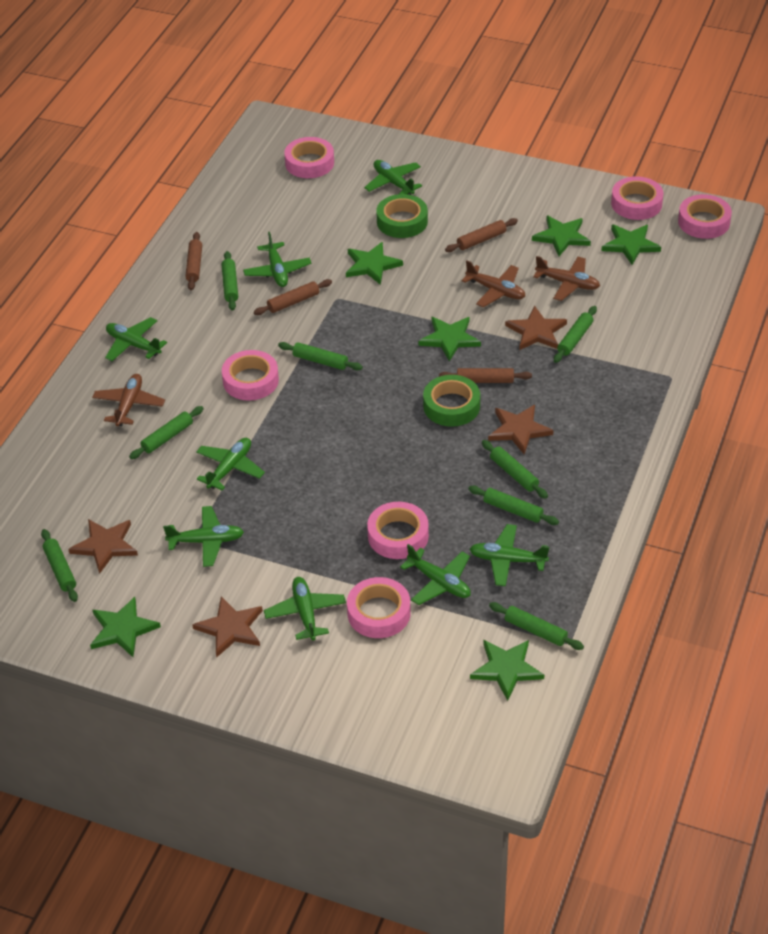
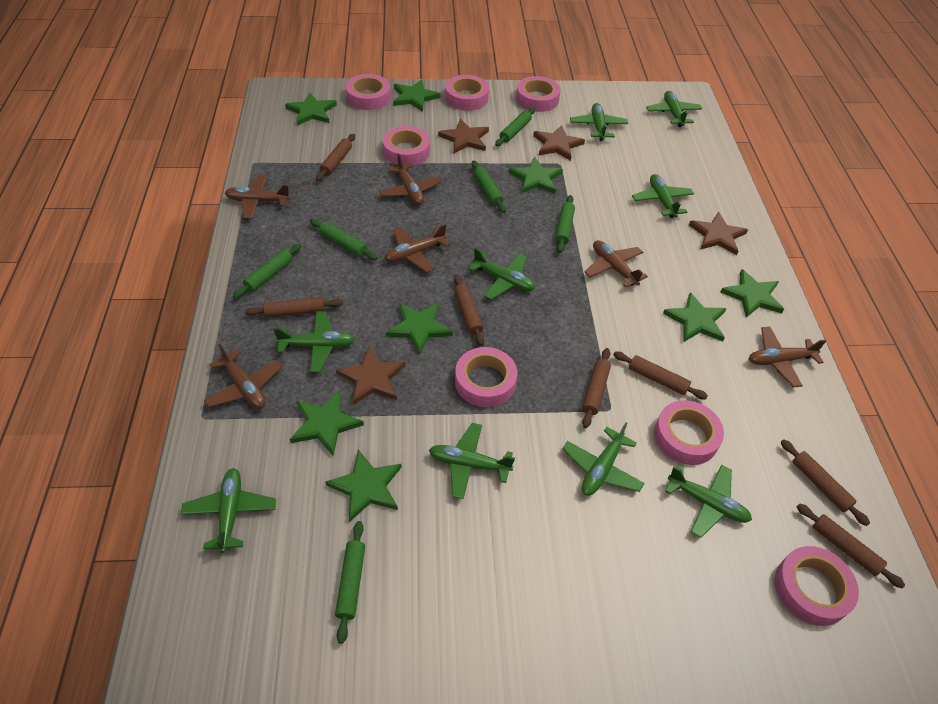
brown plane: [92,374,165,426] [461,261,525,307] [533,256,600,301] = 3 -> [204,344,282,409] [225,174,291,219] [379,153,442,205] [385,224,450,273] [585,240,648,287] [749,326,826,388] = 6
brown rolling pin: [185,232,202,290] [254,279,332,315] [439,368,532,383] [445,218,518,252] = 4 -> [245,297,343,318] [316,134,355,181] [454,275,484,346] [582,348,611,428] [613,351,708,399] [781,439,870,526] [797,503,905,588] = 7
green plane: [105,317,167,361] [163,506,244,567] [196,438,265,490] [243,232,311,287] [264,577,346,641] [364,160,422,195] [400,544,471,605] [470,524,549,586] = 8 -> [181,468,276,553] [273,311,355,372] [429,423,515,499] [469,248,535,300] [562,422,644,496] [570,103,628,141] [632,174,694,218] [646,91,702,127] [665,464,752,538] = 9
green rolling pin: [41,529,78,602] [129,406,204,459] [222,251,238,311] [278,342,363,370] [468,486,559,525] [482,440,548,499] [489,602,584,650] [554,306,597,363] = 8 -> [233,244,301,299] [310,219,378,260] [335,521,365,644] [472,161,506,213] [495,107,535,146] [555,195,575,253] = 6
green star: [90,597,161,657] [346,242,403,285] [419,317,481,361] [470,640,544,701] [532,215,591,256] [601,224,661,265] = 6 -> [285,93,337,125] [290,391,364,456] [325,450,402,522] [386,303,453,355] [393,79,441,112] [509,157,563,194] [663,292,727,342] [720,269,784,318] = 8
green tape: [376,194,428,238] [423,375,480,427] = 2 -> none = 0
pink tape: [222,350,279,400] [284,137,334,178] [347,577,411,638] [367,502,429,559] [611,176,664,220] [678,194,732,239] = 6 -> [346,74,391,110] [383,126,430,166] [445,75,489,111] [455,347,517,407] [516,76,561,112] [654,400,724,465] [775,546,859,626] = 7

